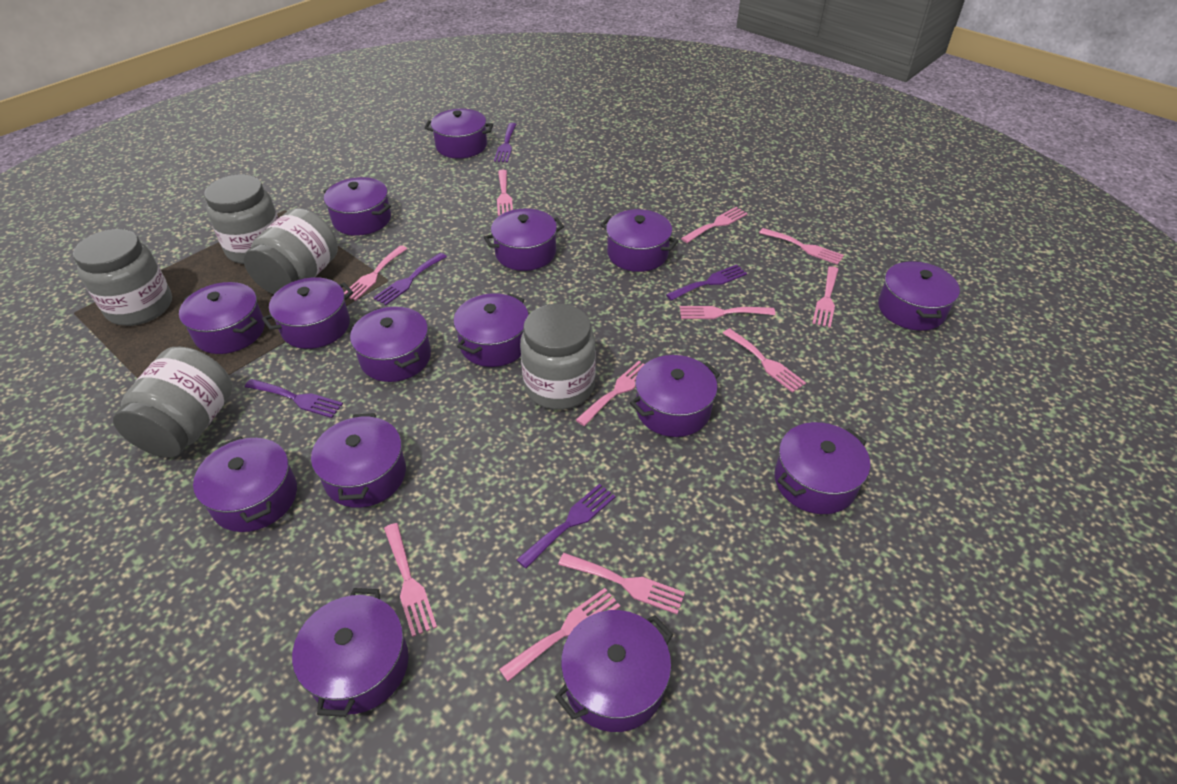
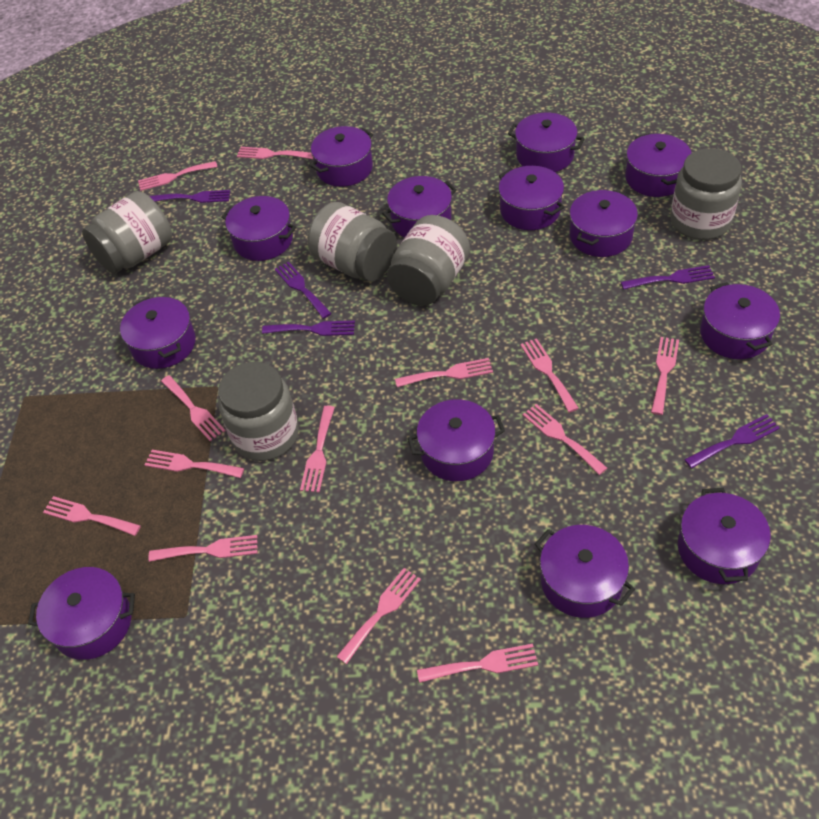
pink fork: [344,245,407,301] [384,523,437,637] [497,170,513,216] [499,588,620,682] [558,553,685,614] [576,361,644,426] [680,306,775,319] [681,207,748,243] [723,328,806,393] [759,228,844,265] [812,266,839,328] = 11 -> [43,496,141,536] [138,161,217,191] [145,450,244,478] [148,535,257,562] [161,375,226,441] [237,147,314,159] [300,406,335,493] [336,568,421,664] [395,358,493,387] [417,644,538,683] [520,338,579,412] [523,404,607,475] [651,337,679,415] = 13
purple pot: [179,282,265,354] [193,436,297,532] [262,277,353,349] [292,588,409,717] [311,413,406,508] [323,177,391,236] [350,307,431,382] [425,109,493,158] [453,293,529,367] [484,208,564,271] [555,610,673,732] [601,209,678,272] [630,355,720,437] [774,422,870,514] [878,261,960,331] = 15 -> [28,567,135,660] [120,297,196,369] [222,196,296,261] [309,126,373,187] [382,176,457,238] [408,399,505,481] [498,166,564,230] [508,113,585,172] [535,525,635,618] [570,190,638,257] [625,133,691,197] [678,488,771,584] [700,282,780,359] = 13

